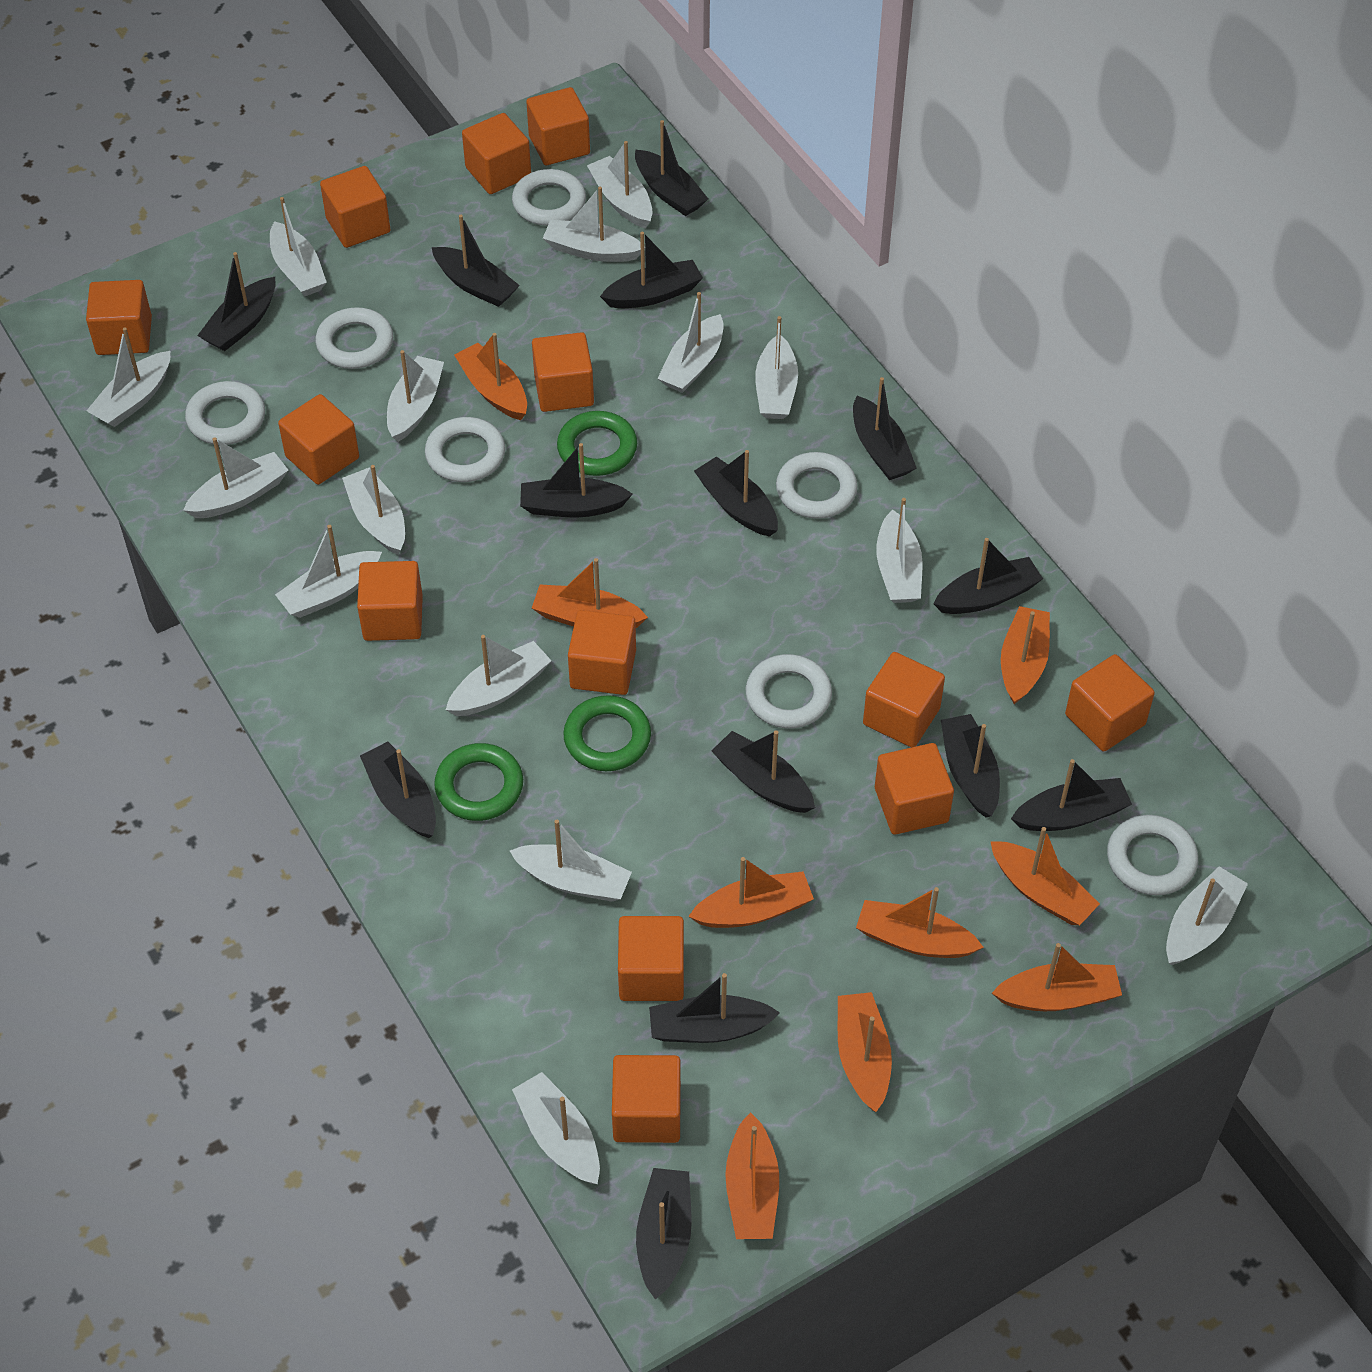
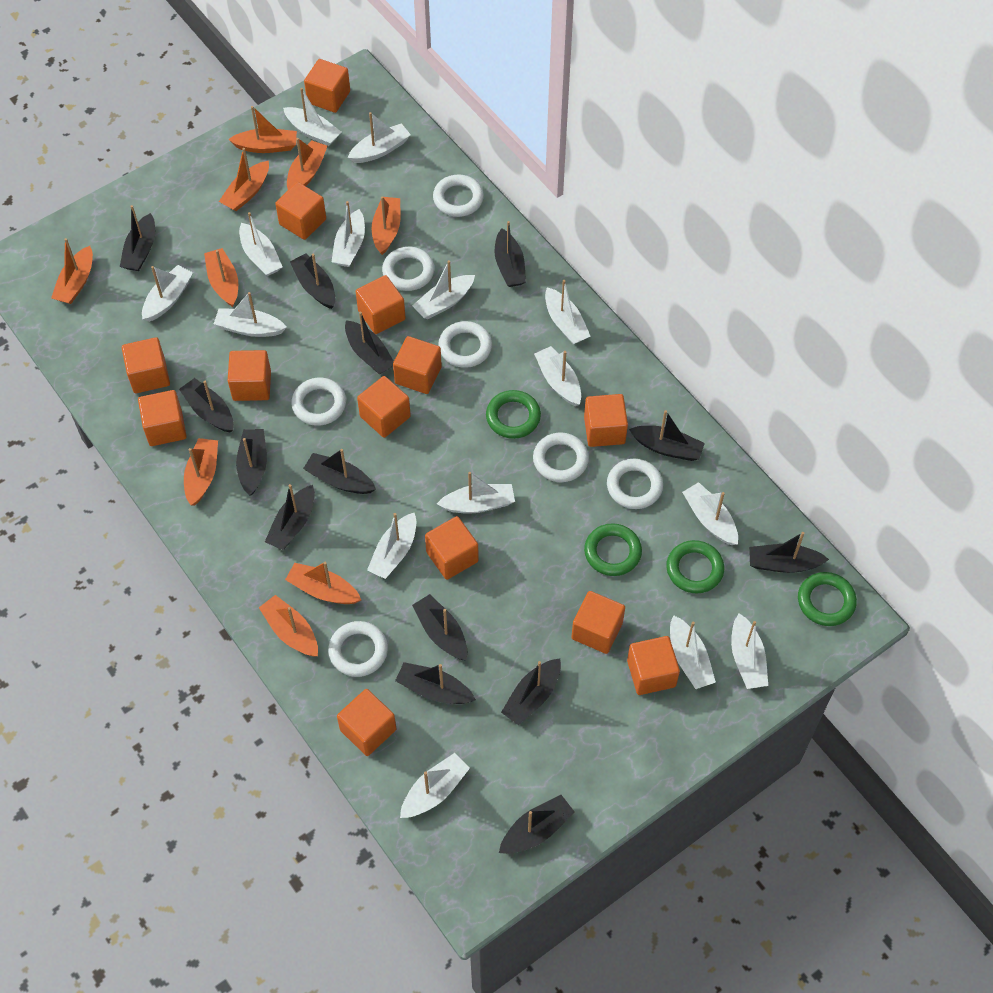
green ring: [434,743,523,821] [557,411,637,476] [563,695,651,771] = 3 -> [486,390,541,439] [584,523,642,576] [666,540,724,593] [798,572,857,626] = 4

